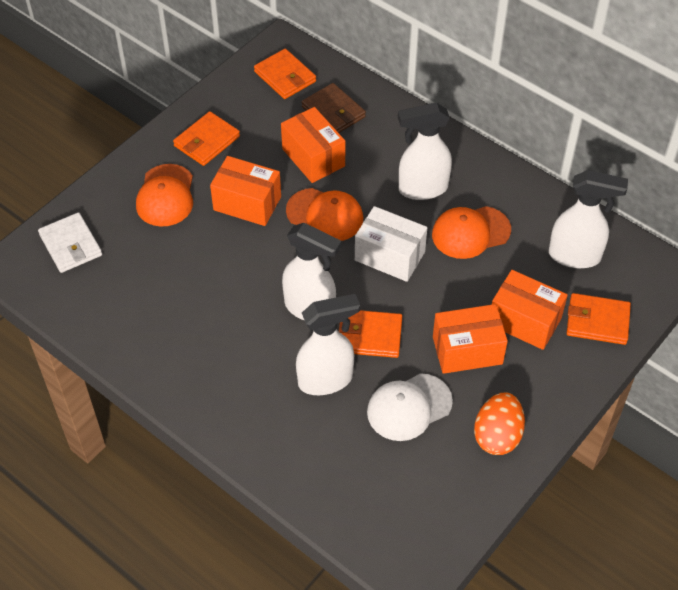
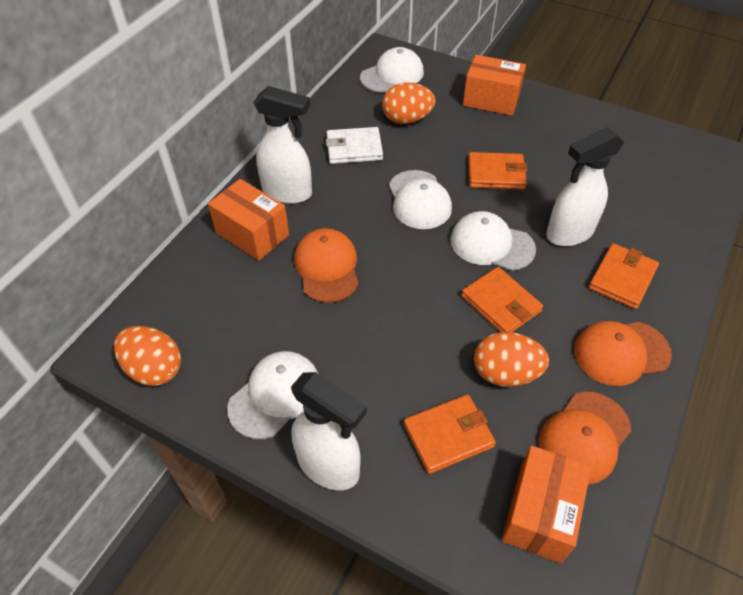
brown wallet: [302,83,366,133] = 1 -> none = 0
orange box: [210,156,281,226] [281,107,345,183] [433,304,508,374] [492,270,568,350] = 4 -> [208,179,289,261] [463,55,526,116] [502,446,591,563] = 3
orange egg: [474,393,525,455] = 1 -> [114,326,181,386] [382,82,435,124] [474,332,549,387] = 3
white box: [355,206,427,282] = 1 -> none = 0
white cap: [367,373,453,441] = 1 -> [227,351,318,439] [360,47,424,93] [389,170,452,229] [450,211,536,271] = 4
white spray bottle: [282,223,342,320] [296,294,360,395] [398,102,452,200] [549,170,628,268] = 4 -> [253,86,312,204] [291,372,367,490] [546,127,624,246] = 3

